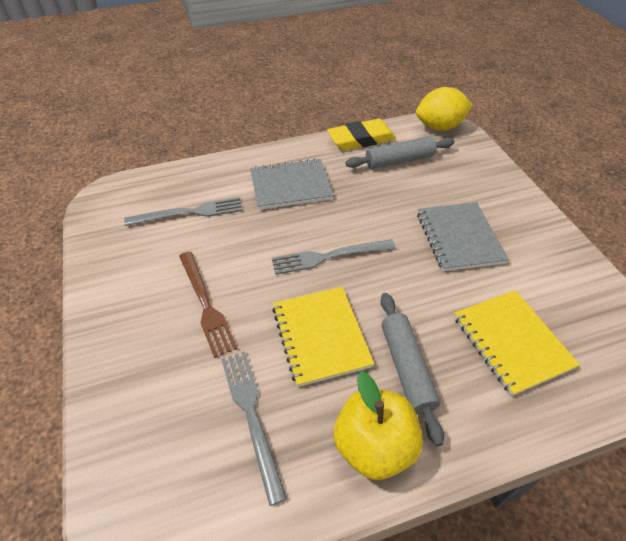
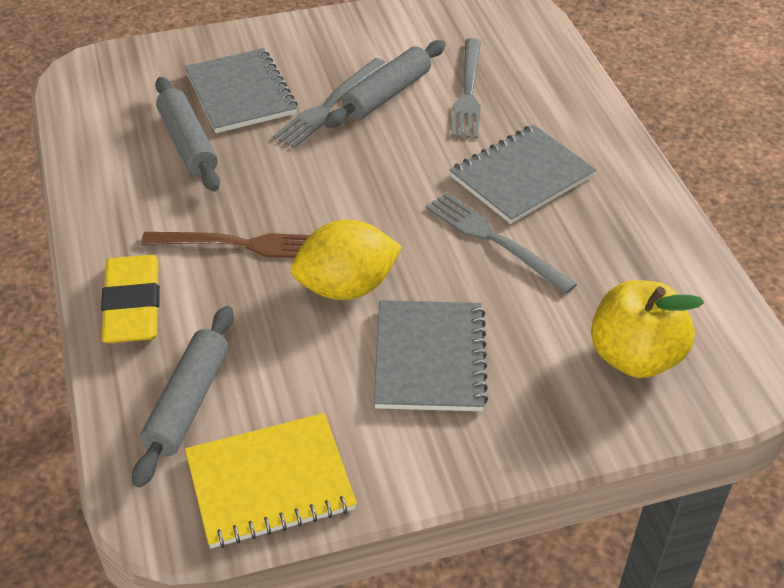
grey notebook: [250,158,334,210] [417,202,509,271] = 2 -> [185,48,298,133] [374,300,488,411] [449,125,596,224] = 3
grey rolling pin: [346,136,454,169] [380,293,444,446] = 2 -> [132,306,234,488] [155,77,220,191] [324,40,446,128] = 3
yellow notebook: [272,287,374,387] [454,290,580,396] = 2 -> [185,413,357,548] = 1

